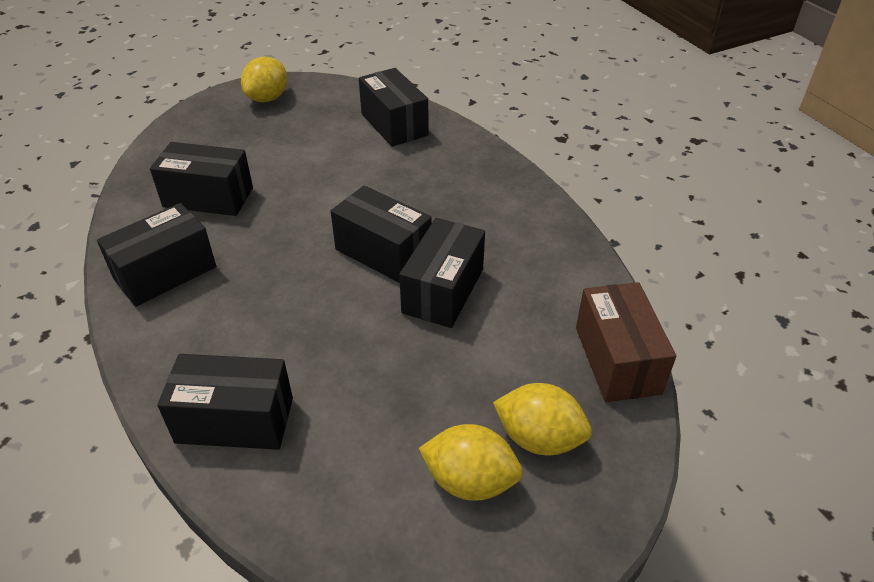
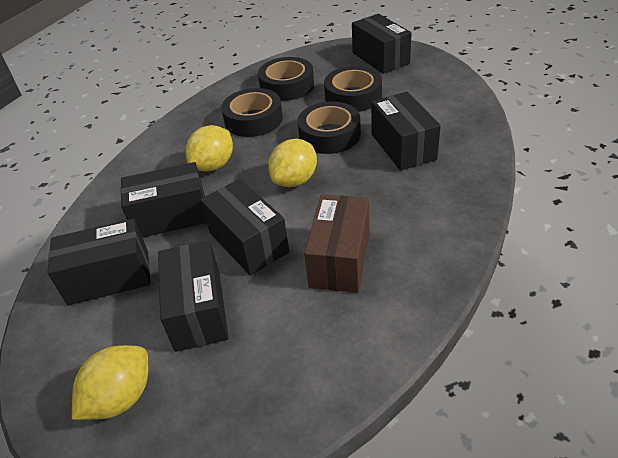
black tape: none = 0 -> [221,88,283,137] [258,57,314,101] [297,102,361,154] [324,66,382,112] = 4

